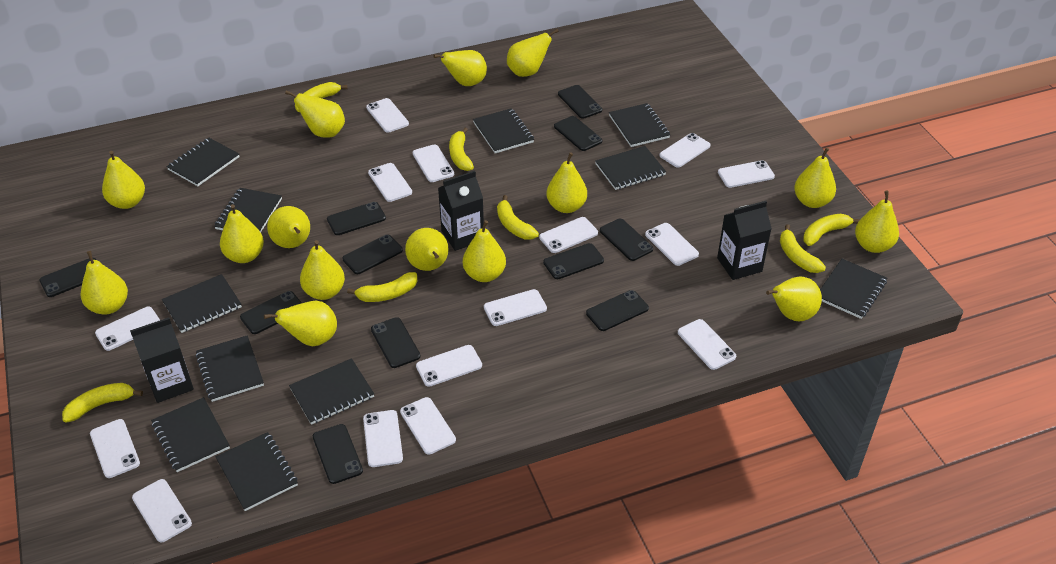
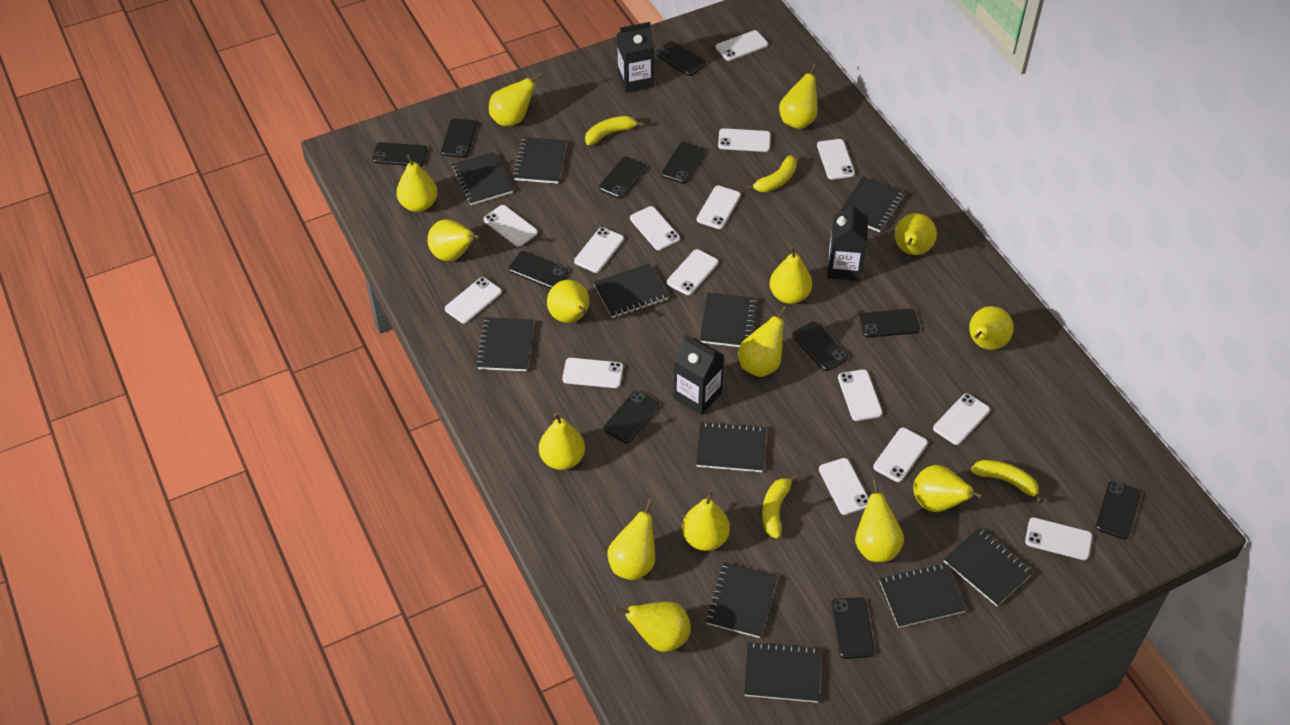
yellow banana: [62,383,143,423] [295,82,348,112] [347,272,417,302] [449,128,474,171] [497,195,539,240] [780,224,826,273] [803,214,860,246] = 7 -> [585,116,644,145] [746,155,797,192] [762,474,798,539] [971,460,1043,503] = 4

